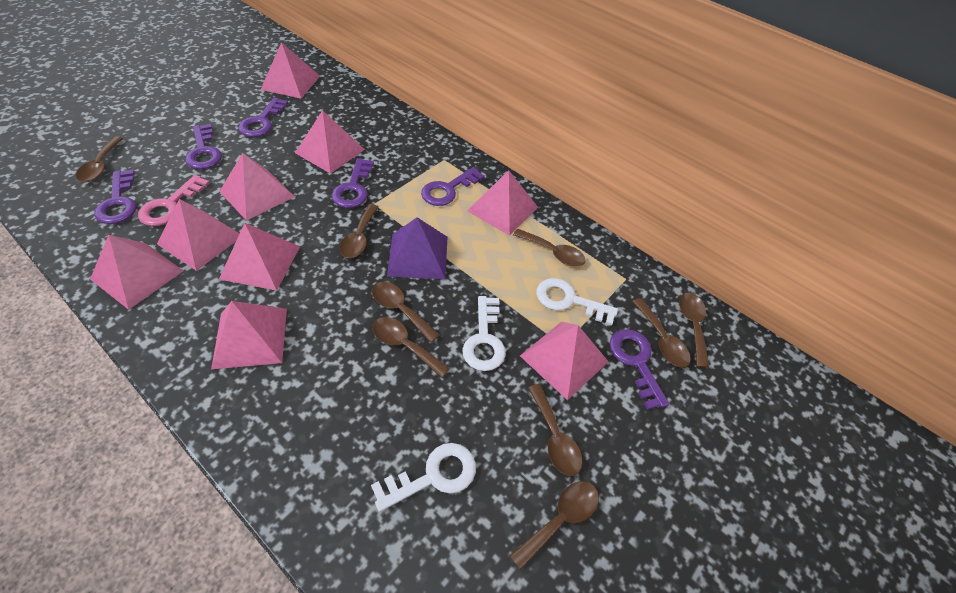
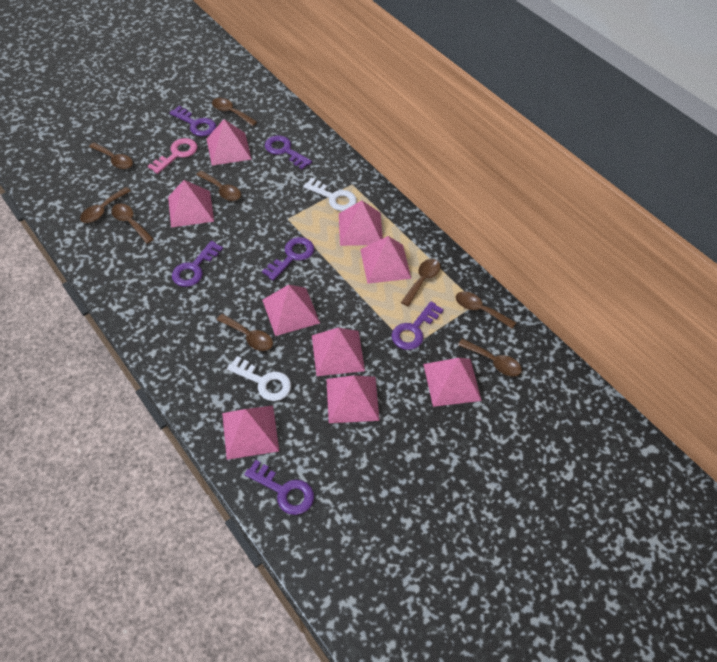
purple pyramid: [387,217,447,279] = 1 -> none = 0
white key: [371,443,476,512] [463,296,506,371] [536,278,618,326] = 3 -> [227,356,291,401] [303,178,357,211] = 2

